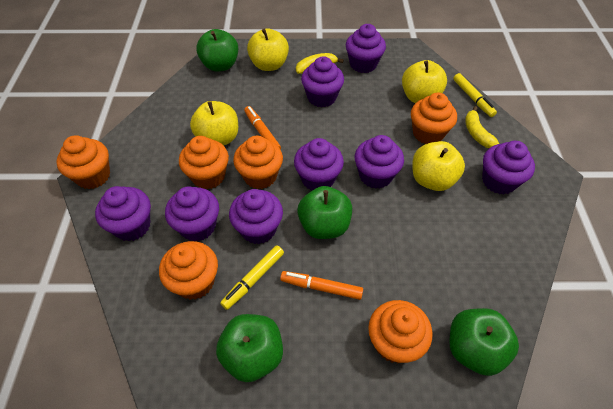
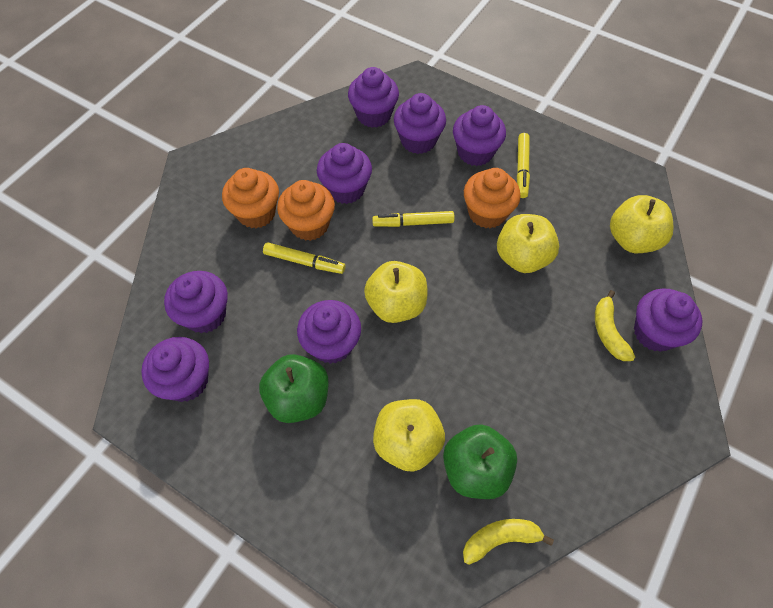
green apple: [196,29,238,72] [216,314,283,382] [297,186,352,239] [449,308,519,376] = 4 -> [259,354,329,423] [443,424,517,499] = 2
orange cupcake: [56,135,110,189] [159,241,218,300] [179,136,229,189] [233,136,283,189] [368,300,433,363] [411,92,457,144] = 6 -> [222,168,279,229] [277,180,335,241] [464,168,521,229] = 3
orange marker: [244,106,281,150] [280,271,363,300] = 2 -> none = 0
yellow marker: [220,245,284,310] [453,73,497,117] = 2 -> [263,242,345,274] [372,211,455,227] [517,133,530,198] = 3

